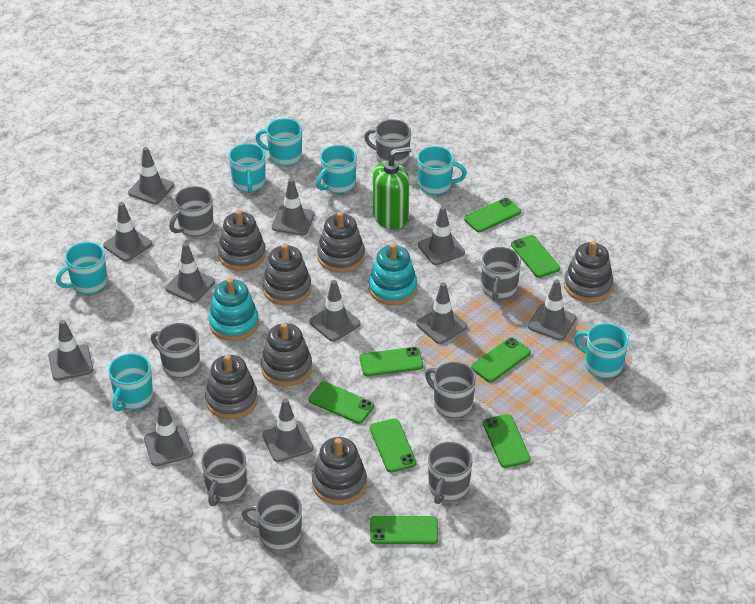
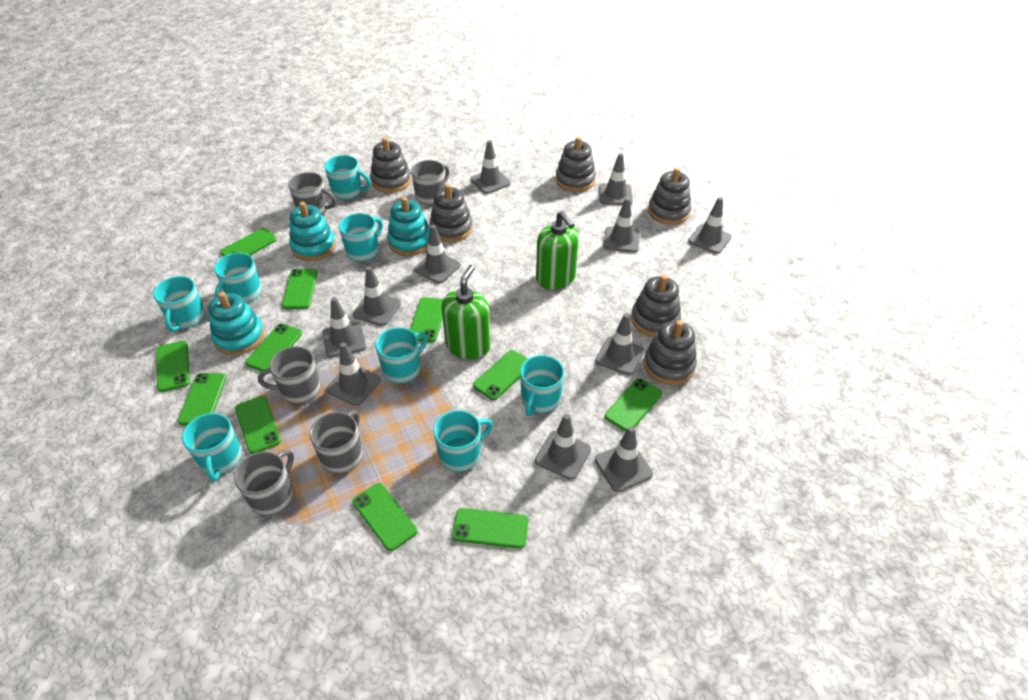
green phone: [309,382,374,424] [360,347,423,376] [370,418,417,473] [370,516,438,544] [464,198,521,232] [471,337,531,383] [483,414,530,468] [511,235,560,278] = 8 -> [156,341,190,392] [178,373,226,425] [220,228,277,257] [235,396,281,454] [245,324,302,371] [282,269,318,309] [353,483,417,551] [410,297,443,342] [452,508,528,549] [473,350,527,400] [605,378,662,432] = 11
green soap dispenser: [373,147,411,229] = 1 -> [442,265,491,359] [536,211,579,289] = 2
grey mug: [151,323,200,378] [169,186,213,237] [201,443,247,506] [242,489,302,551] [364,119,411,165] [425,362,476,418] [428,442,473,504] [481,247,521,301] = 8 -> [234,450,294,516] [258,346,321,404] [288,172,336,215] [310,410,363,474] [411,160,450,205] = 5
grey stacking toy: [205,354,258,419] [218,210,266,271] [261,322,312,387] [262,244,311,305] [312,437,367,505] [317,212,365,273] [564,241,613,302] = 7 -> [370,137,411,193] [429,184,473,242] [556,136,596,192] [631,275,681,337] [644,320,697,385] [648,167,691,225] = 6
turquoise mug: [56,242,108,294] [108,353,153,412] [229,143,266,193] [255,118,302,166] [316,145,357,194] [417,146,467,195] [575,323,629,378] = 7 -> [153,276,205,332] [182,413,242,482] [214,253,262,303] [324,155,371,200] [339,213,383,262] [375,327,428,383] [434,410,493,472] [520,355,564,416] = 8
turquoise stacking toy: [209,278,259,341] [369,243,417,305] = 2 -> [208,292,265,355] [289,202,336,261] [387,197,430,256] = 3

